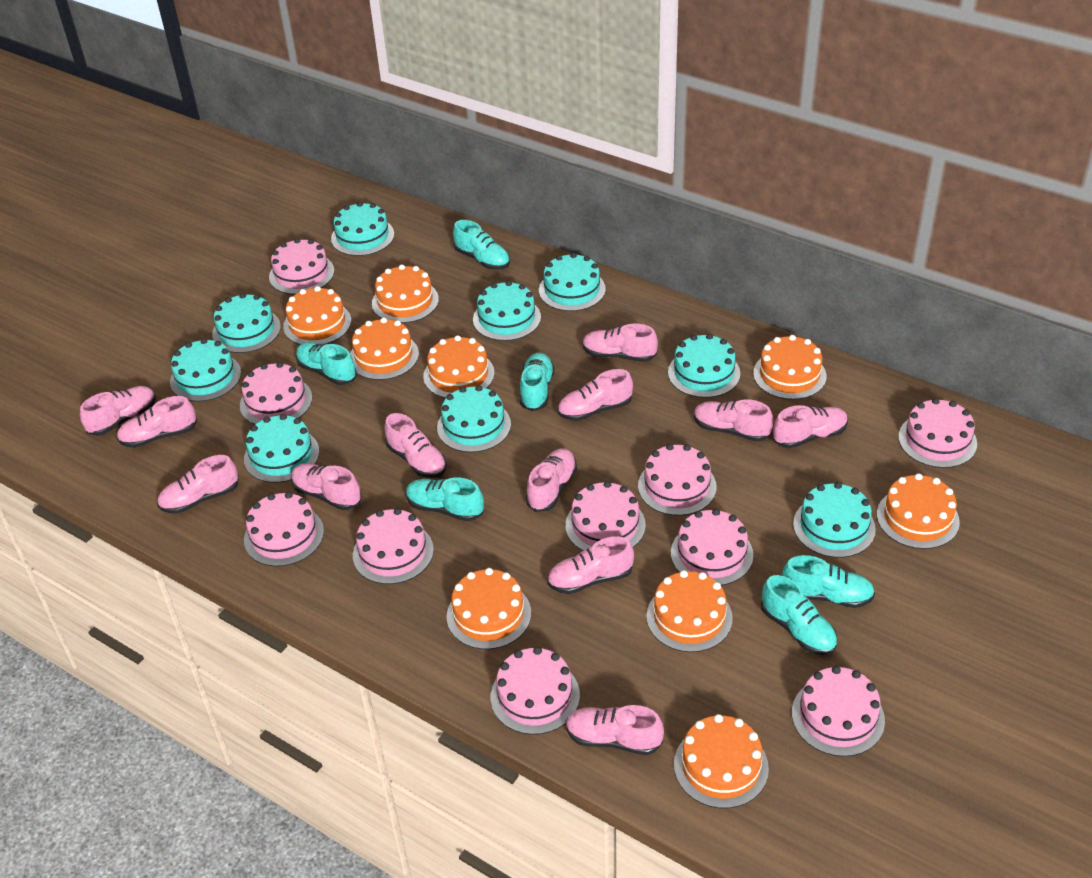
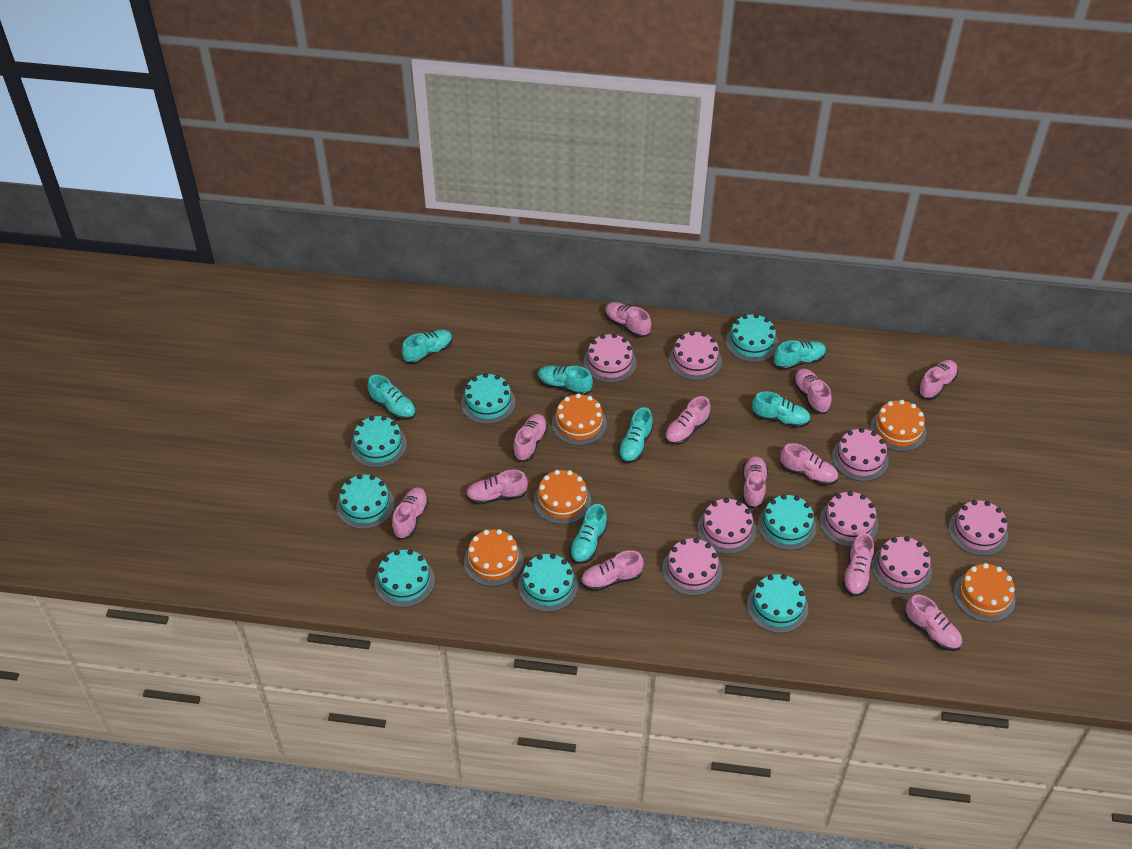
orange cake: [283,286,351,345] [350,318,419,380] [372,265,439,323] [423,335,495,398] [446,568,531,649] [646,570,733,652] [674,714,769,808] [753,335,827,400] [877,473,960,549] = 9 -> [464,529,523,586] [534,470,591,524] [552,393,607,445] [870,400,926,452] [954,563,1016,622] = 5
pink cake: [240,362,312,424] [244,492,324,566] [269,238,334,295] [353,508,434,584] [491,647,580,735] [565,481,646,551] [638,444,717,516] [671,509,753,585] [792,666,885,757] [899,398,977,468] = 10 -> [583,334,637,383] [662,538,722,596] [669,331,722,380] [697,498,756,554] [820,491,878,547] [832,428,889,481] [872,536,932,594] [948,500,1008,556] = 8
turquoise cake: [170,338,241,402] [212,293,281,353] [244,414,319,483] [331,202,394,256] [437,385,511,453] [473,281,541,341] [539,253,606,311] [668,334,740,398] [793,482,876,558] = 9 -> [337,474,395,529] [351,416,407,468] [375,550,435,607] [461,373,515,424] [518,554,578,612] [726,314,778,362] [747,574,808,633] [758,494,816,550] = 8
turquoise shoe: [296,342,357,385] [406,477,484,521] [453,220,510,270] [520,352,554,411] [761,575,837,655] [782,555,875,608] = 6 -> [368,375,416,420] [402,329,453,364] [538,366,593,395] [569,504,608,564] [618,407,653,463] [752,391,811,428] [774,340,826,370] = 7

